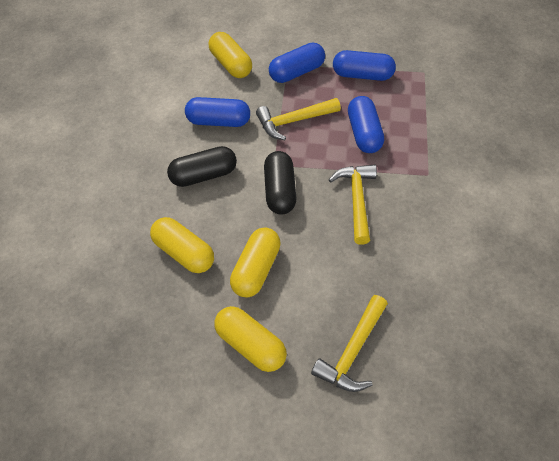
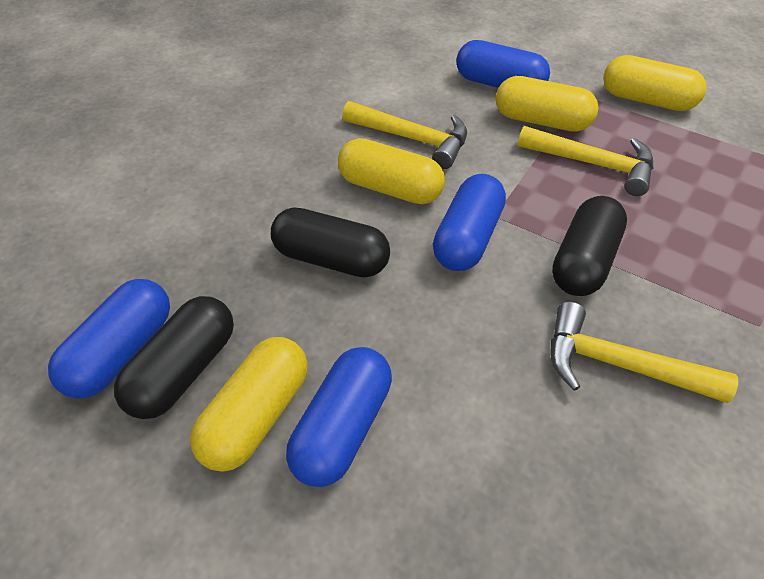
black capsule: [167,146,237,187] [264,151,297,215] = 2 -> [114,296,234,419] [271,207,390,278] [552,196,627,296] = 3

